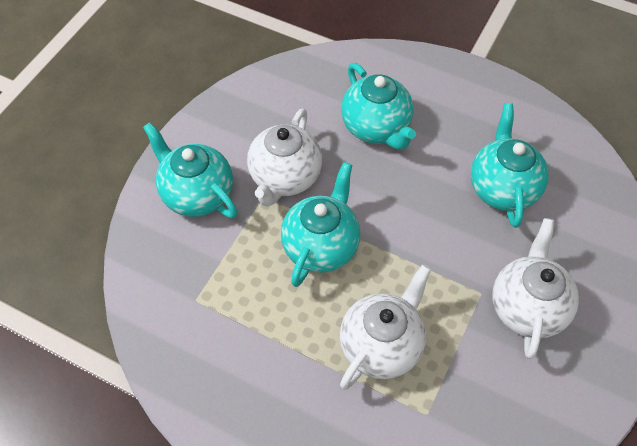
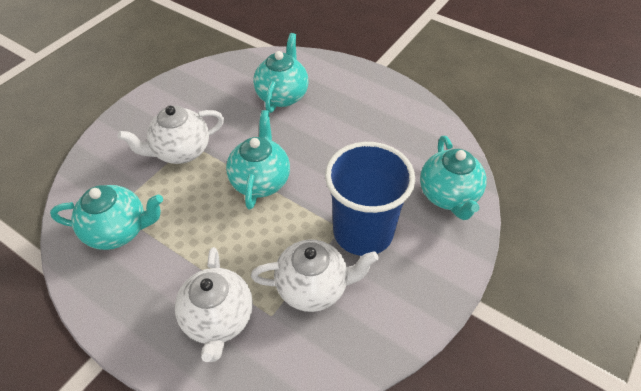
blue cup: none = 0 -> [325,142,415,256] = 1

